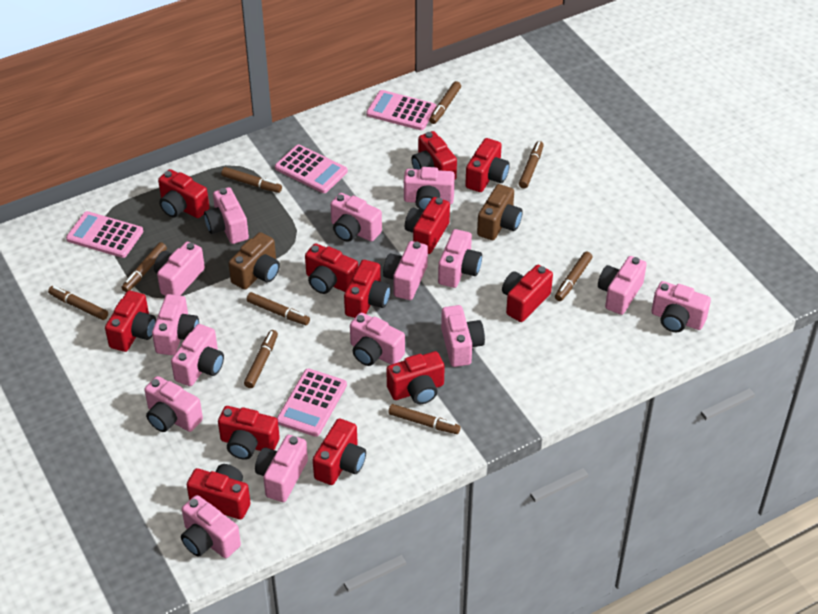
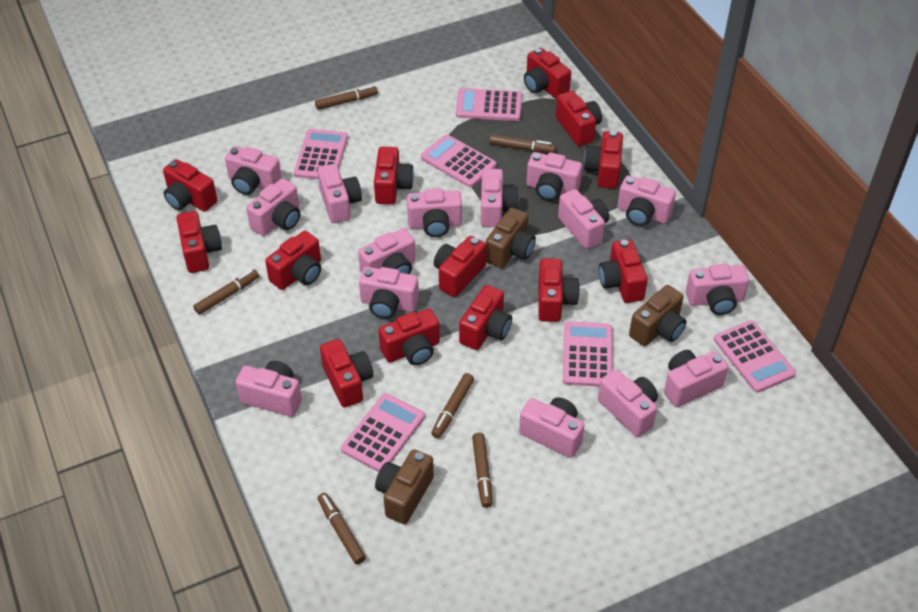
brown camera: [228,232,280,290] [477,184,523,240] = 2 -> [375,449,434,524] [486,208,536,269] [629,285,687,346] = 3
brown marker: [48,286,108,320] [121,242,167,292] [221,167,282,193] [244,330,278,388] [247,292,310,325] [388,404,461,434] [429,81,461,124] [519,141,544,189] [555,251,592,301] = 9 -> [193,269,259,315] [315,85,378,110] [318,493,366,564] [431,373,474,438] [472,432,492,508] [489,134,556,153] = 6
pink calculator: [66,211,143,258] [275,145,348,193] [277,368,347,437] [366,90,436,130] = 4 -> [294,129,348,179] [341,393,425,472] [421,134,496,187] [456,88,522,121] [563,321,612,387] [714,320,796,393] = 6
red camera: [105,290,156,352] [158,169,209,218] [187,464,251,520] [218,406,280,460] [305,243,358,294] [313,418,366,485] [344,260,391,318] [386,351,445,404] [405,197,450,254] [411,131,457,180] [465,138,510,192] [502,265,553,322] = 12 -> [163,159,217,211] [176,211,222,273] [265,231,321,290] [320,339,373,408] [374,147,414,204] [379,309,440,365] [434,236,487,297] [459,285,512,350] [524,48,571,99] [538,258,580,322] [556,91,602,146] [584,131,623,189] [599,239,648,303] = 13

